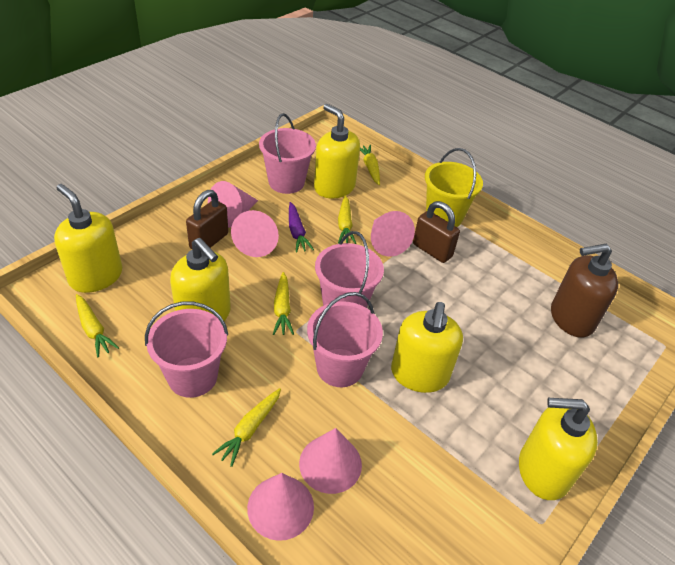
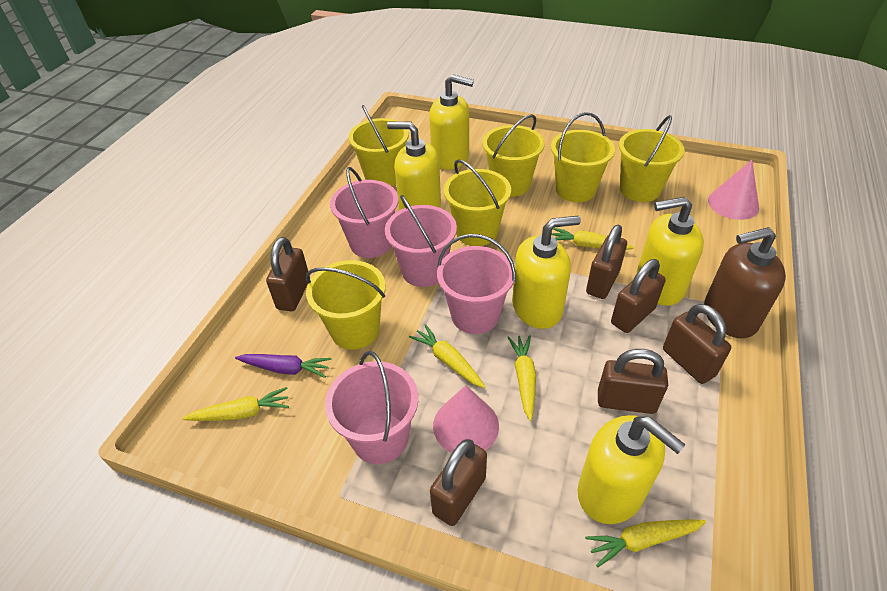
brown padlock: [186,190,228,249] [413,201,460,263] = 2 -> [266,237,310,311] [430,439,487,526] [586,225,627,299] [598,349,668,414] [611,259,666,333] [663,304,731,384] = 6
pink cone: [208,181,258,228] [231,210,279,257] [247,473,314,541] [299,428,362,494] [371,211,415,257] = 5 -> [433,385,499,453] [708,160,759,220] = 2
yellow bucket: [425,148,483,227] = 1 -> [306,260,386,350] [348,105,409,186] [444,159,511,246] [482,114,545,197] [551,112,615,202] [619,115,685,202] = 6

